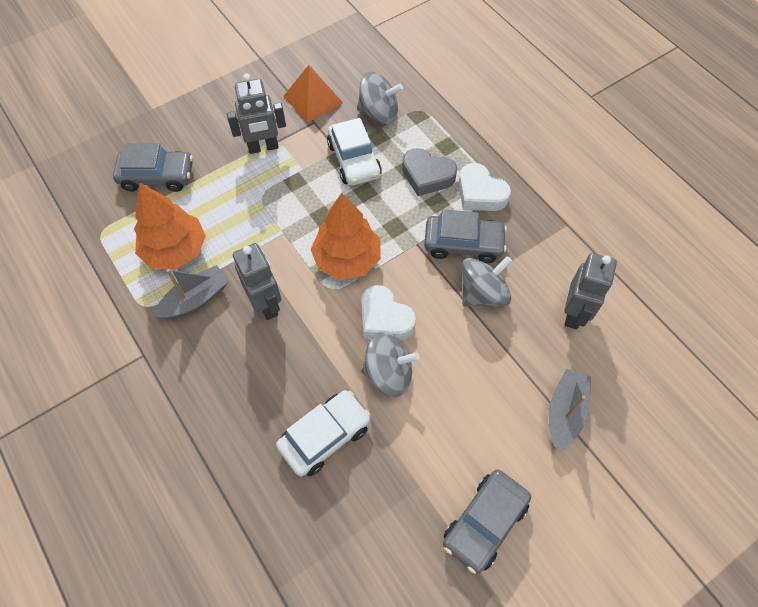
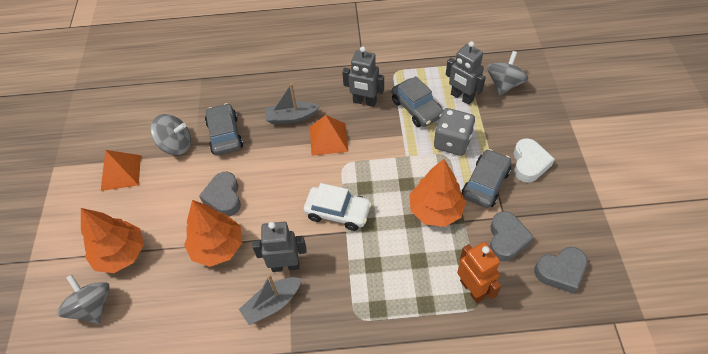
grey dice: none = 0 -> [434,108,475,156] = 1
grey heart: [402,148,457,196] = 1 -> [199,172,241,217] [490,211,534,262] [534,247,588,294] = 3
orange pyramid: [283,65,343,123] = 1 -> [101,150,141,191] [310,115,348,156] = 2
orange robot: none = 0 -> [457,242,501,303] = 1
orange tree: [134,183,206,270] [310,193,381,280] = 2 -> [81,208,144,273] [184,200,242,267] [409,159,466,227] = 3
white car: [276,390,371,476] [327,118,382,186] = 2 -> [303,183,372,231] = 1
white heart: [361,285,416,340] [458,163,511,211] = 2 -> [514,138,555,183] = 1

